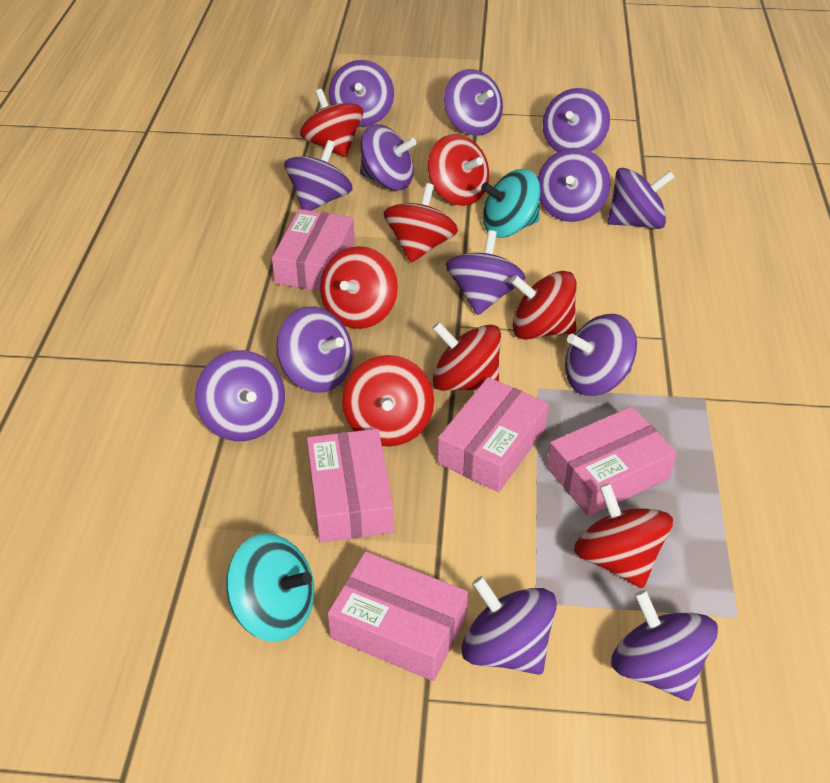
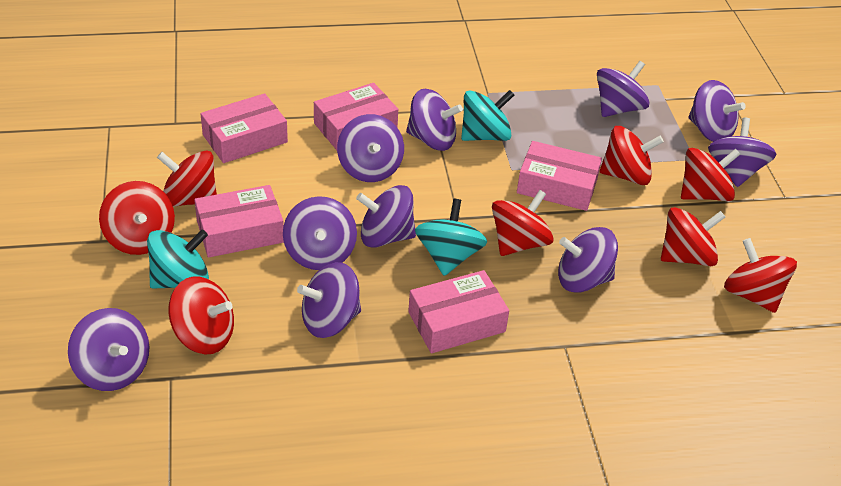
purple spinning top: [195,350,285,441] [277,306,353,393] [284,140,353,211] [329,60,394,127] [360,124,417,191] [444,69,503,136] [446,230,525,315] [461,576,557,675] [538,148,611,222] [543,88,610,152] [565,314,637,396] [607,168,675,229] [611,590,718,701] = 13 -> [68,308,149,391] [283,196,357,270] [297,262,361,338] [337,114,404,182] [356,185,416,248] [406,89,463,151] [558,227,618,293] [597,61,649,117] [688,80,746,142] [708,117,777,187] = 10
turquoise spinning top: [226,533,314,642] [481,169,541,238] = 2 -> [147,230,209,289] [415,199,487,276] [461,90,514,141] = 3

